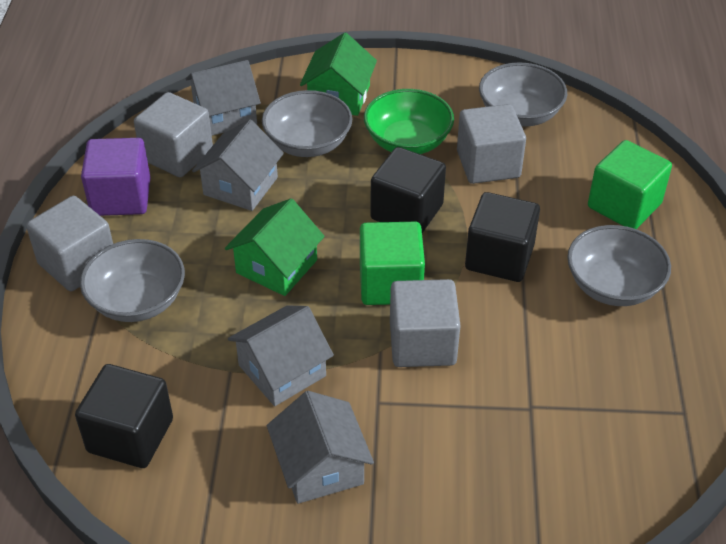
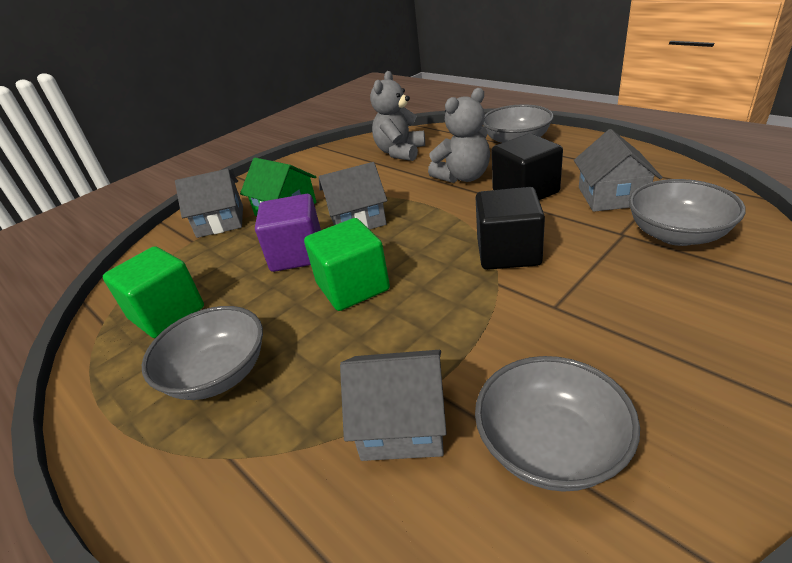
black cube: [75,364,173,468] [370,147,446,233] [465,192,540,282] = 3 -> [476,187,545,270] [492,133,563,200] = 2
green bowl: [364,89,454,154] = 1 -> none = 0
green house: [225,198,325,296] [300,33,377,116] = 2 -> [240,158,316,216] = 1
grey cube: [26,196,113,291] [134,92,213,177] [390,279,461,367] [457,104,526,184] = 4 -> none = 0
grey teddy bear: none = 0 -> [370,71,425,161] [428,88,490,183] = 2

